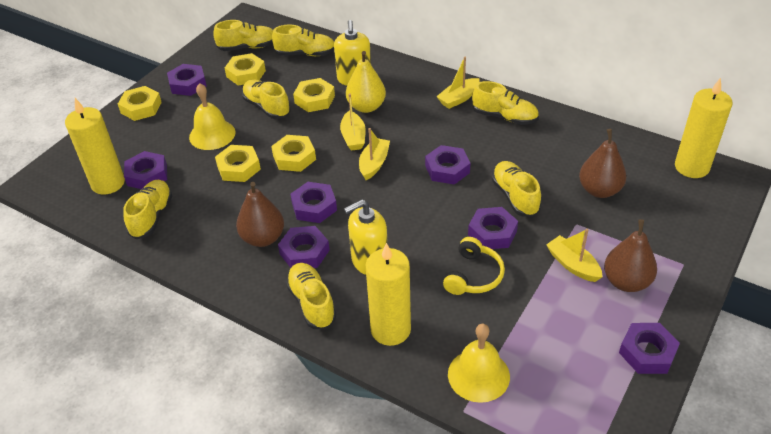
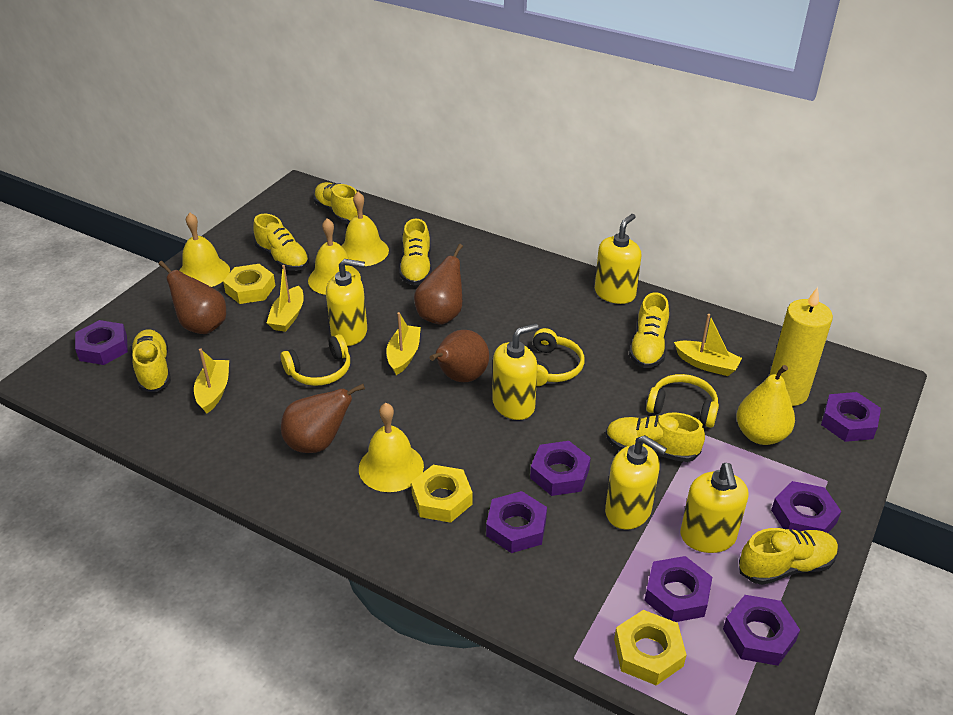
brown pear: [236,182,284,247] [579,129,627,198] [604,219,657,292] = 3 -> [158,261,226,334] [281,384,365,453] [414,244,463,325] [430,330,489,382] = 4
yellow bell: [189,83,235,150] [448,324,510,403] = 2 -> [179,213,230,287] [308,218,361,295] [342,192,389,266] [359,403,424,492] = 4
yellow candle: [65,98,125,195] [366,243,411,346] [675,78,733,178] = 3 -> [769,287,833,406] = 1
yellow headphones: [443,237,505,295] = 1 -> [281,334,350,386] [533,328,584,386] [646,374,719,428] = 3
yellow nut: [118,86,162,121] [215,145,261,182] [225,53,266,86] [271,135,316,172] [293,78,335,112] = 5 -> [223,264,276,304] [411,465,473,523] [614,610,686,686] = 3
yellow soap dispenser: [334,20,371,86] [344,199,388,275] = 2 -> [326,259,367,346] [492,323,539,420] [595,214,642,304] [605,435,667,530] [680,463,748,553] = 5

